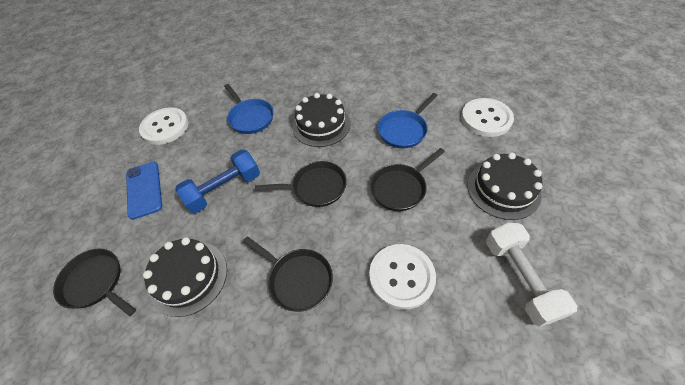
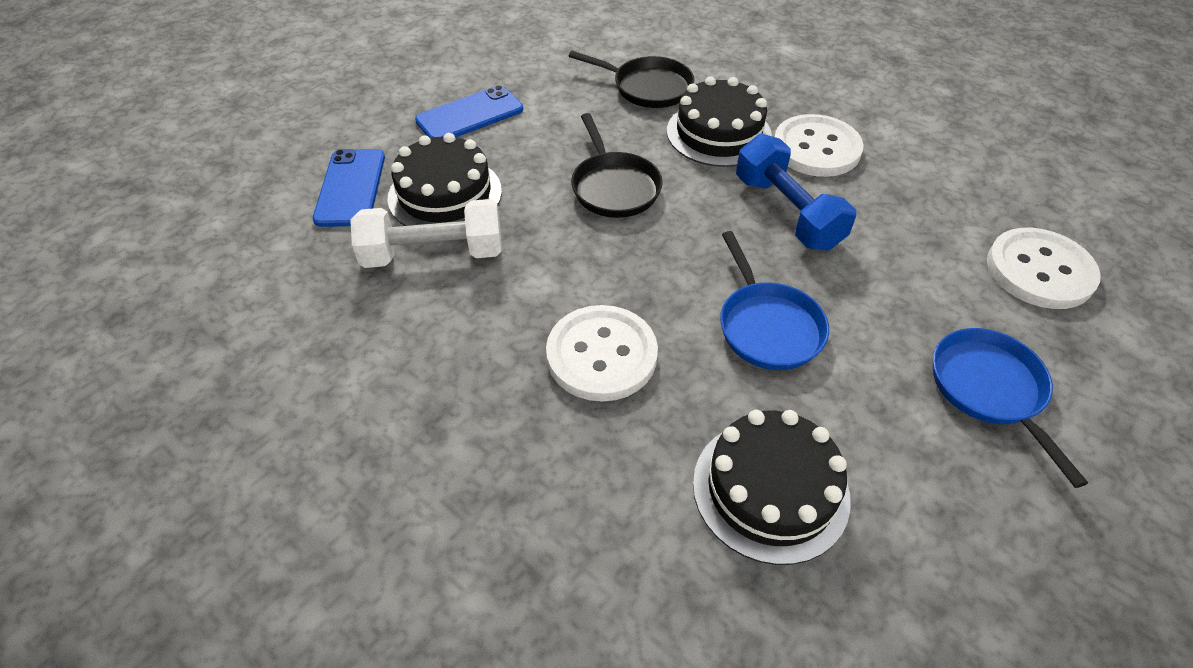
black pan: [53,249,136,316] [243,237,333,312] [255,161,347,207] [370,148,445,211] = 4 -> [569,51,695,108] [571,113,663,218] = 2
blue phone: [126,162,162,220] = 1 -> [313,149,385,227] [415,85,523,138] = 2

